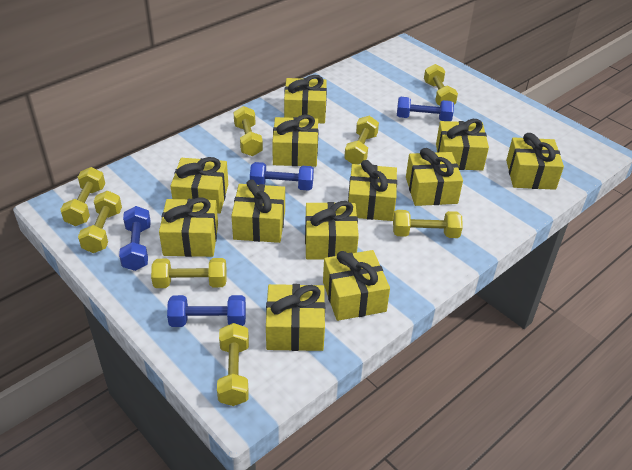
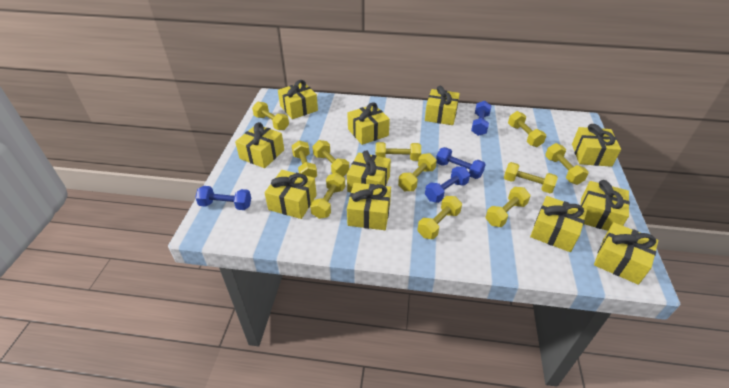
yellow dumbbell: [60,167,105,226] [78,191,122,253] [151,258,227,288] [217,323,249,406] [233,106,263,156] [344,116,379,164] [393,210,463,238] [424,64,458,106] = 8 -> [252,102,289,130] [292,141,317,178] [310,173,345,219] [313,140,349,177] [375,142,421,161] [398,153,437,191] [417,196,462,239] [486,187,531,227] [504,162,558,193] [508,111,546,147] [545,143,588,185] = 11
yellow gift: [159,198,218,257] [171,157,228,213] [231,180,285,243] [266,284,325,351] [272,115,319,167] [284,75,327,123] [305,201,359,259] [323,250,390,321] [348,160,397,221] [406,148,463,206] [436,119,489,170] [506,133,564,190] = 12 -> [235,122,284,168] [264,170,317,219] [278,80,318,119] [347,102,390,145] [347,150,391,192] [347,183,391,230] [425,86,460,125] [530,196,587,252] [572,124,621,167] [580,180,630,231] [594,222,658,285] = 11

